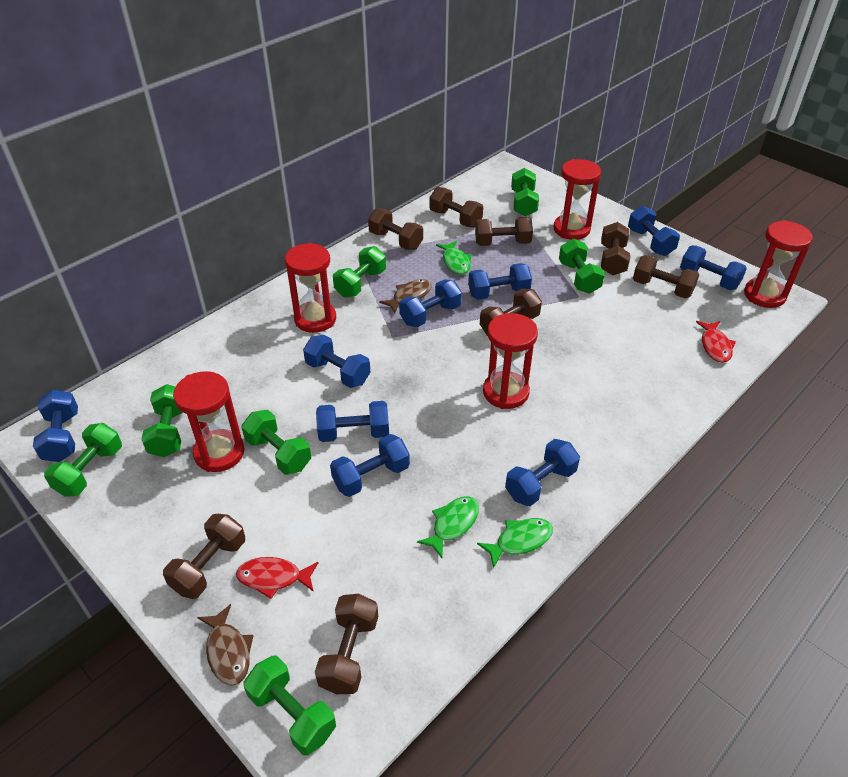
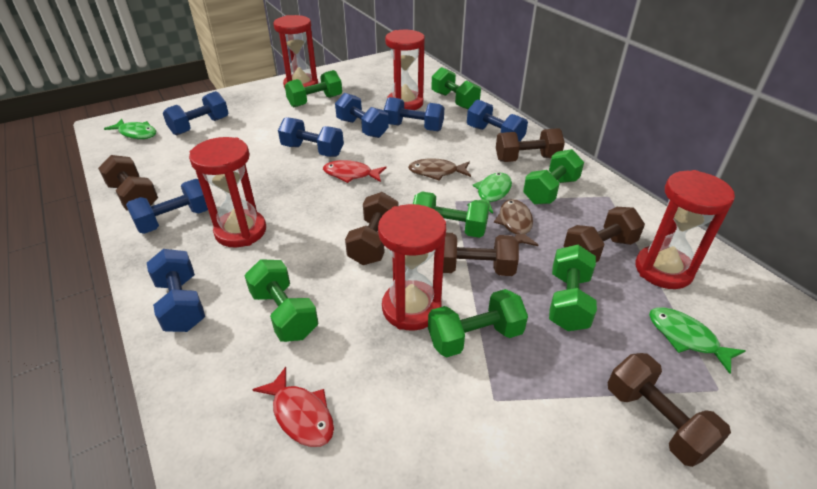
blue dumbbell: [33,390,78,462] [303,335,370,388] [316,401,389,442] [330,434,410,497] [399,280,462,327] [468,263,532,300] [505,439,580,506] [628,206,680,256] [680,245,747,290] = 9 -> [126,179,208,234] [147,249,205,332] [163,91,229,135] [278,117,344,157] [335,93,389,138] [384,97,444,131] [467,99,528,141] = 7
brown dumbbell: [163,514,245,599] [315,593,378,694] [368,208,423,250] [429,187,483,227] [475,217,533,246] [480,289,542,336] [601,222,630,275] [633,255,699,298] = 8 -> [98,155,158,211] [345,192,399,265] [443,233,519,276] [496,128,565,162] [563,207,645,262] [608,353,731,467] = 6

